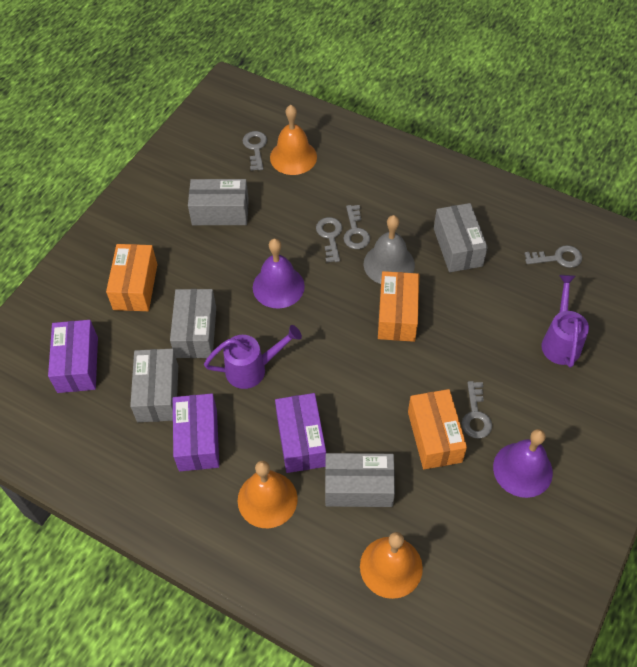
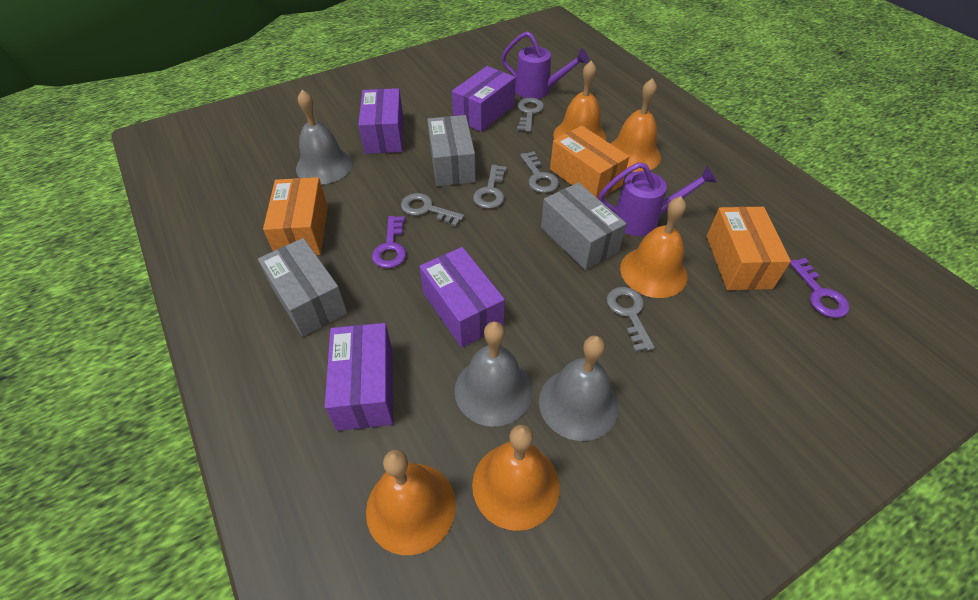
grey bell: [364,215,415,284] = 1 -> [296,90,353,184] [455,321,533,427] [539,336,619,441] = 3
grey box: [130,349,178,422] [170,289,216,358] [188,179,249,225] [325,453,395,507] [434,203,488,272] = 5 -> [258,238,347,337] [427,115,476,186] [541,182,627,270] = 3
orange bell: [238,461,298,528] [270,105,317,175] [360,532,423,599] = 3 -> [366,450,456,555] [472,425,560,531] [553,60,606,141] [610,78,661,172] [620,196,688,298] = 5
purple bell: [253,238,305,308] [493,429,553,498] = 2 -> none = 0
purple box: [48,320,98,393] [173,393,219,471] [275,393,326,473] = 3 -> [325,323,393,431] [358,88,403,154] [419,247,505,348] [452,66,516,132] = 4
purple key: none = 0 -> [372,216,406,268] [790,258,849,318] = 2

